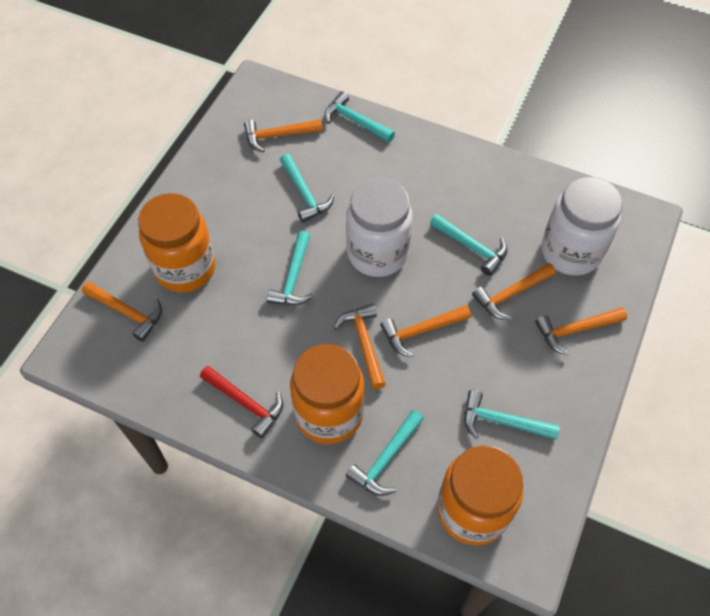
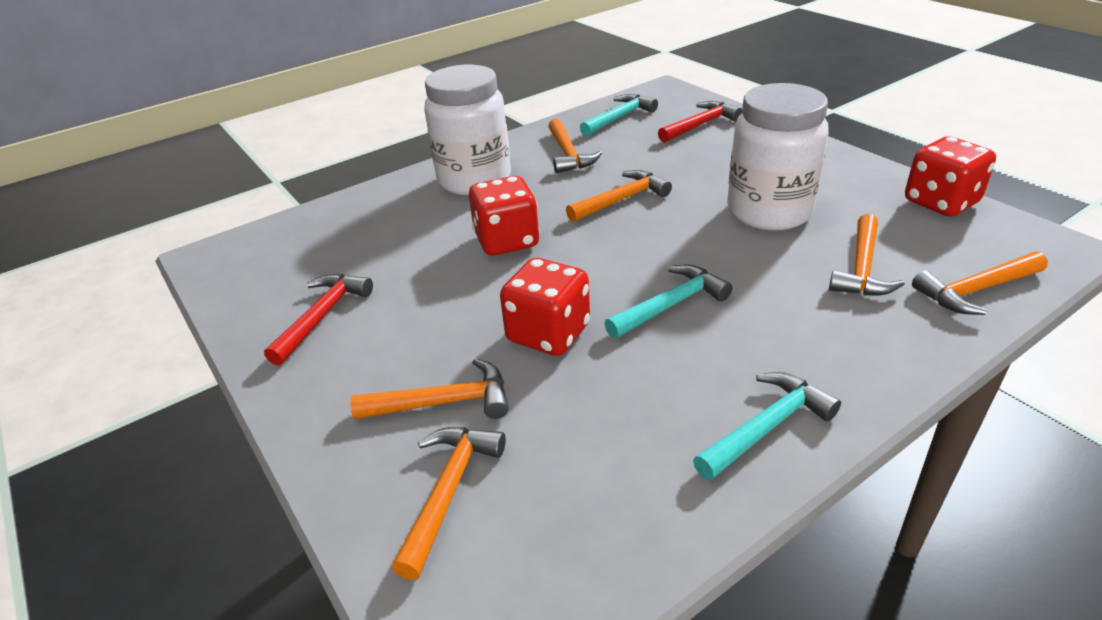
orange jar: [138,193,216,293] [290,344,365,444] [437,445,523,545] = 3 -> none = 0
red dice: none = 0 -> [469,176,540,256] [500,258,590,356] [905,137,996,217] = 3
red hammer: [200,366,283,438] = 1 -> [264,274,373,366] [658,101,742,143] = 2
turquoise hammer: [266,231,313,305] [280,154,334,222] [325,91,395,143] [346,410,424,496] [430,214,508,276] [464,390,560,440] = 6 -> [580,94,658,136] [604,264,732,339] [693,372,841,480] = 3

